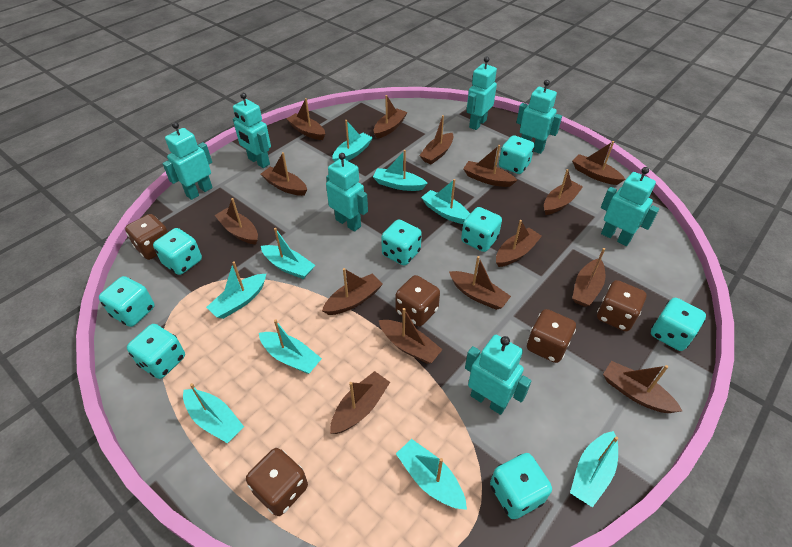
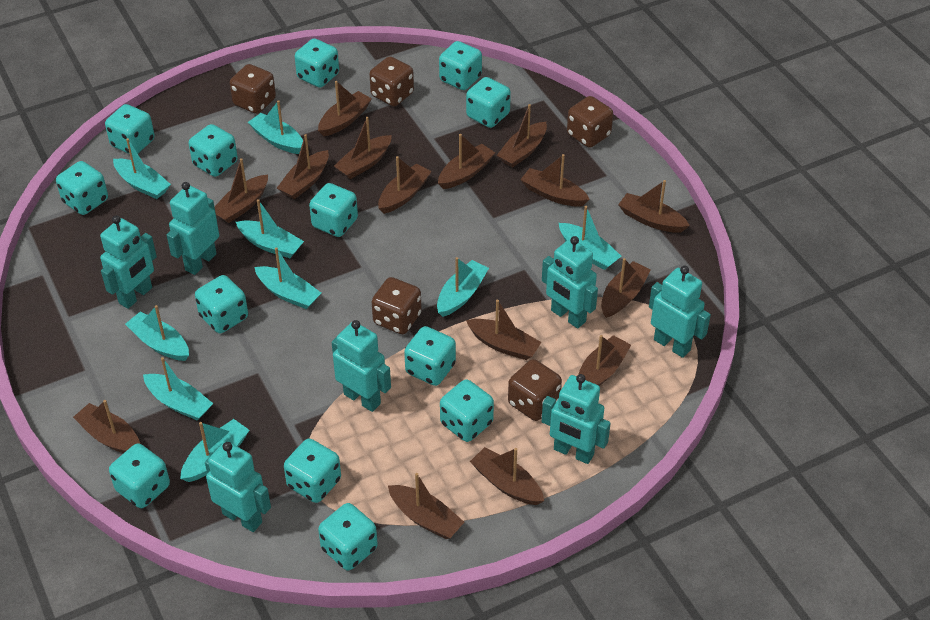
turquoise dice: [99,276,155,327] [127,324,185,379] [153,228,202,275] [381,219,422,265] [461,207,502,252] [490,453,552,519] [499,135,535,174] [651,298,706,351] = 8 -> [56,161,108,215] [105,104,155,154] [109,443,170,508] [188,124,238,177] [195,275,248,333] [284,439,341,503] [295,38,339,88] [309,183,358,237] [318,503,378,570] [404,326,456,386] [439,41,482,90] [440,379,494,442] [466,77,511,128] = 13

